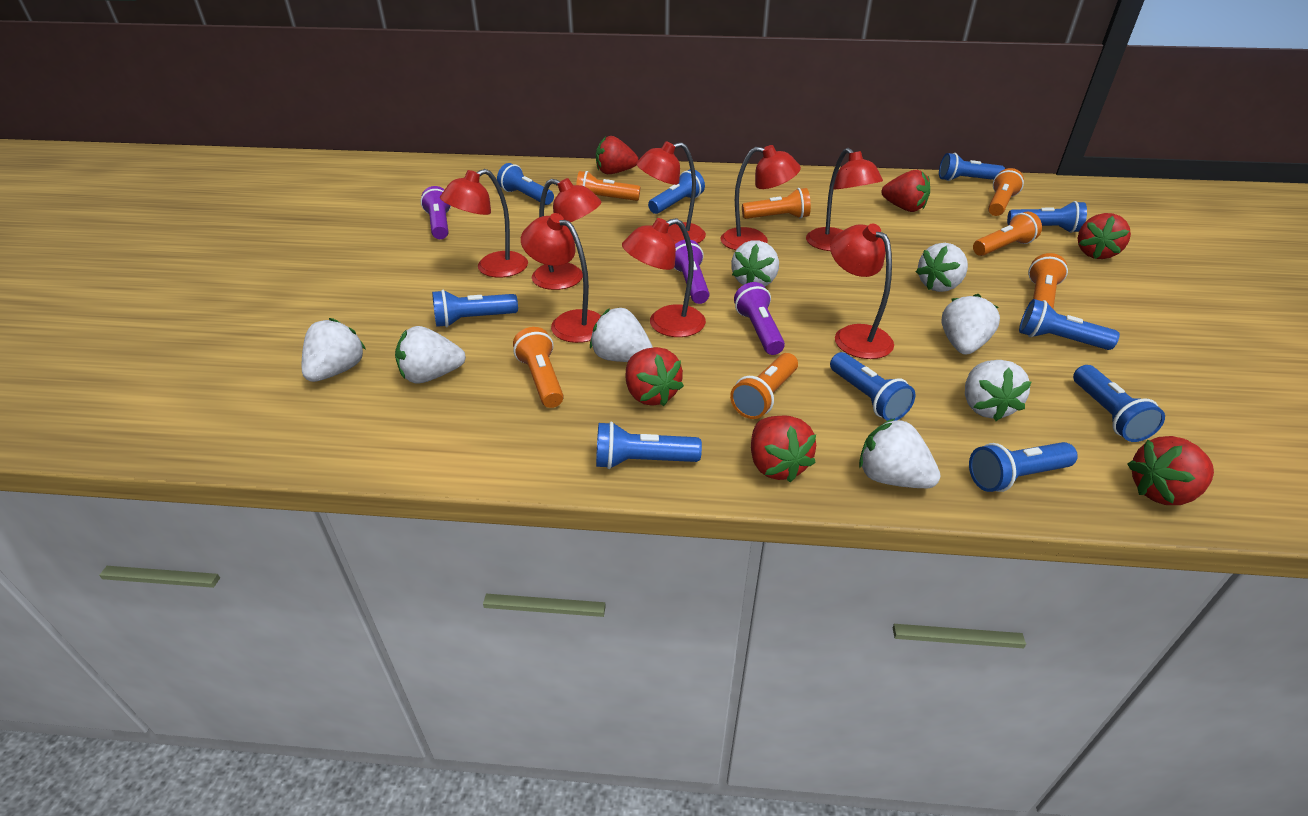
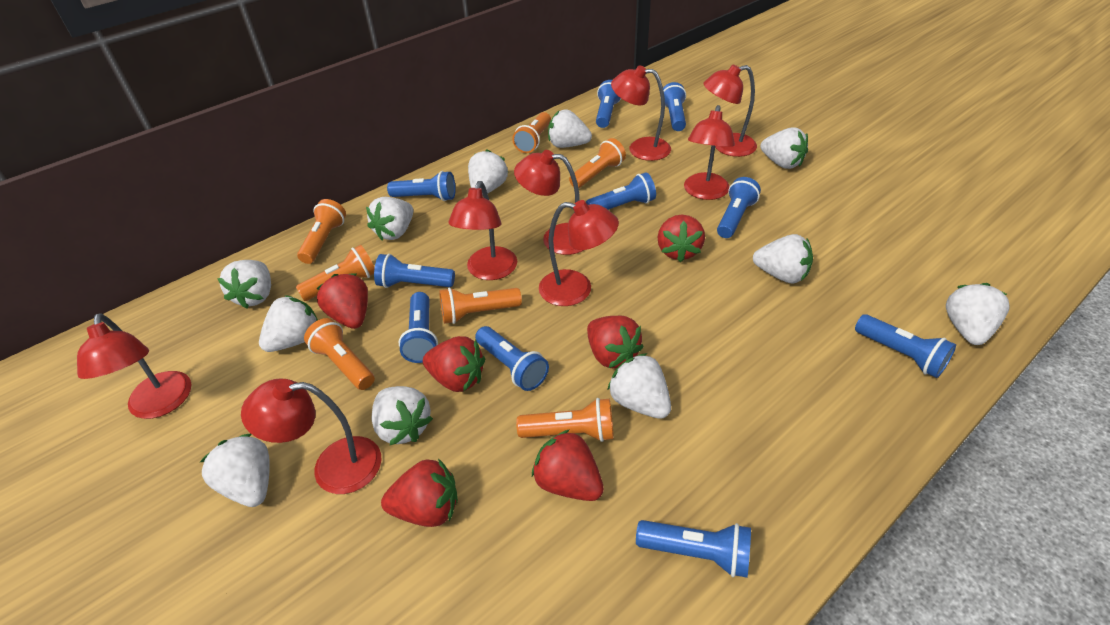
purple flashlight: [421,186,451,239] [674,240,710,304] [734,282,785,355] = 3 -> none = 0
white strawberry: [302,318,366,382] [395,326,466,384] [590,308,653,362] [731,240,779,287] [859,418,941,488] [916,243,968,292] [941,294,1000,355] [965,360,1032,421] = 8 -> [200,434,270,507] [217,260,271,309] [259,295,318,352] [366,197,413,240] [372,386,433,445] [468,149,508,195] [548,109,592,148] [608,353,671,419] [753,234,813,283] [760,127,808,169] [946,283,1009,345] = 11

